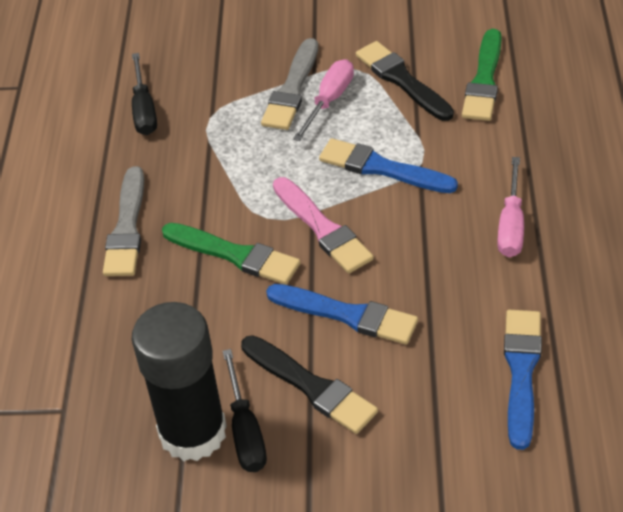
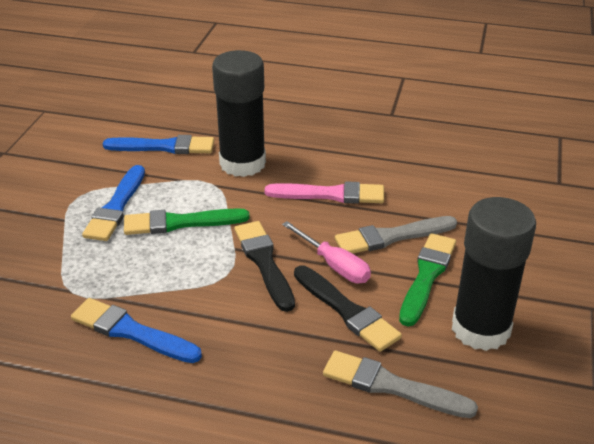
black glue stick: [132,302,227,461] = 1 -> [212,50,266,177] [452,197,536,351] = 2
black screwdriver: [132,53,157,135] [223,349,267,472] = 2 -> none = 0
pink screwdriver: [293,59,354,141] [497,157,524,257] = 2 -> [282,221,371,284] = 1

